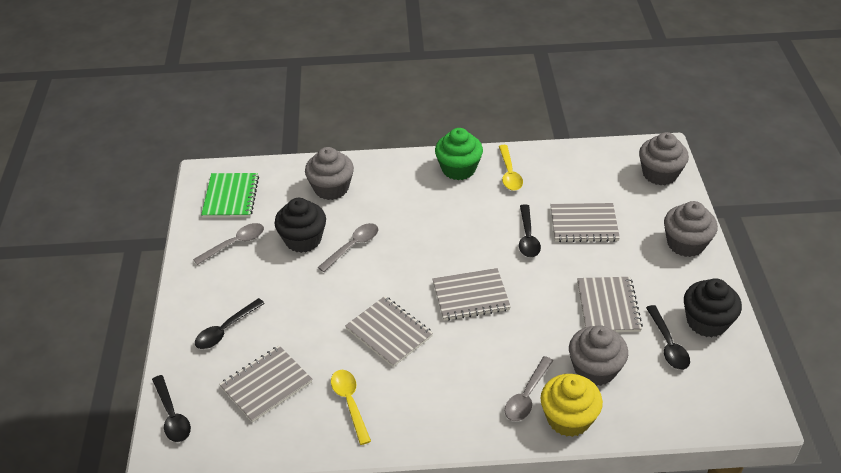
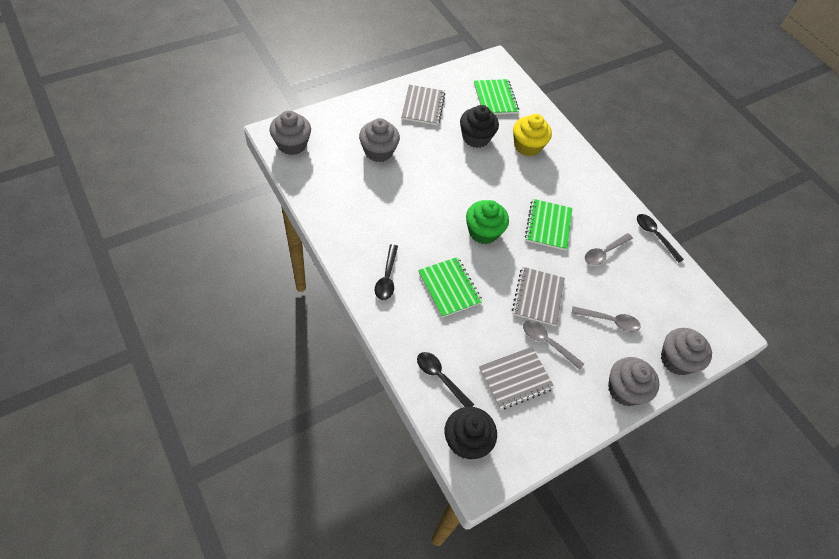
black spoon: [152,375,191,442] [195,298,265,349] [519,204,541,257] [646,305,690,370] = 4 -> [375,244,398,300] [417,352,474,407] [637,214,684,263] = 3
green notebook: [201,173,259,218] = 1 -> [418,257,483,318] [474,79,519,115] [525,199,572,251] = 3
grey notebook: [219,345,312,423] [345,296,433,367] [432,268,511,321] [550,203,620,242] [577,277,643,332] = 5 -> [401,85,445,125] [479,347,555,410] [512,267,565,326] = 3
yellow spoon: [331,370,371,445] [499,145,523,191] = 2 -> none = 0

